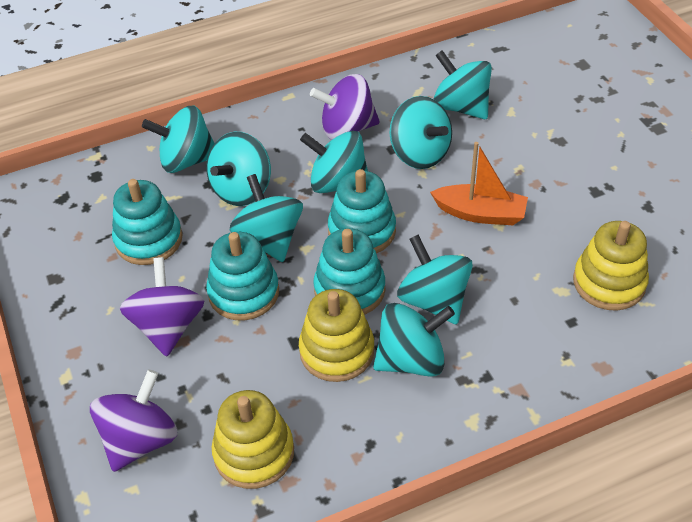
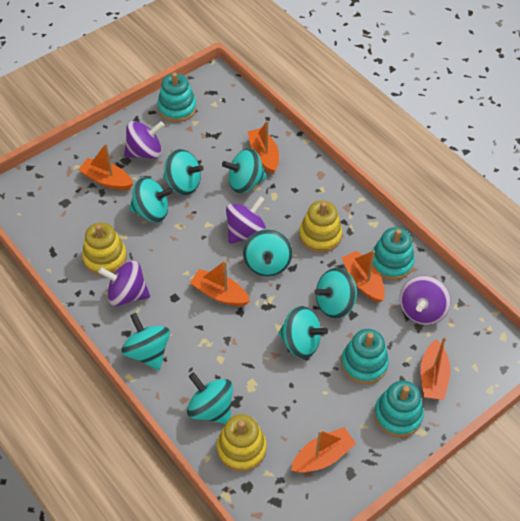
orange boat: [430,142,528,225] = 1 -> [78,143,133,190] [190,260,250,306] [248,120,279,174] [291,427,356,473] [342,250,385,303] [420,336,451,400] = 6
purple spinning top: [90,369,177,472] [120,257,204,357] [310,74,380,140] = 3 -> [98,260,150,306] [124,121,164,159] [226,196,266,244] [400,276,451,325] = 4

